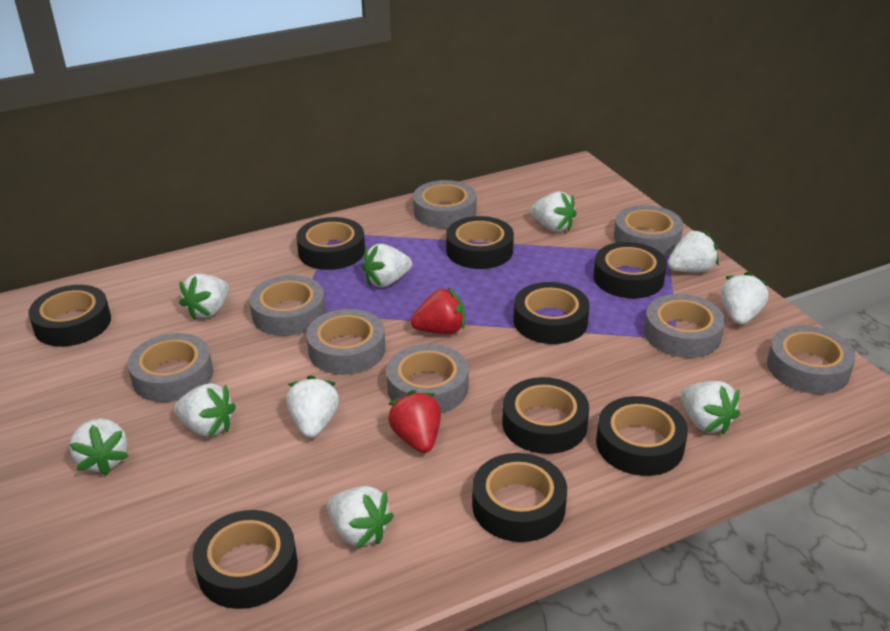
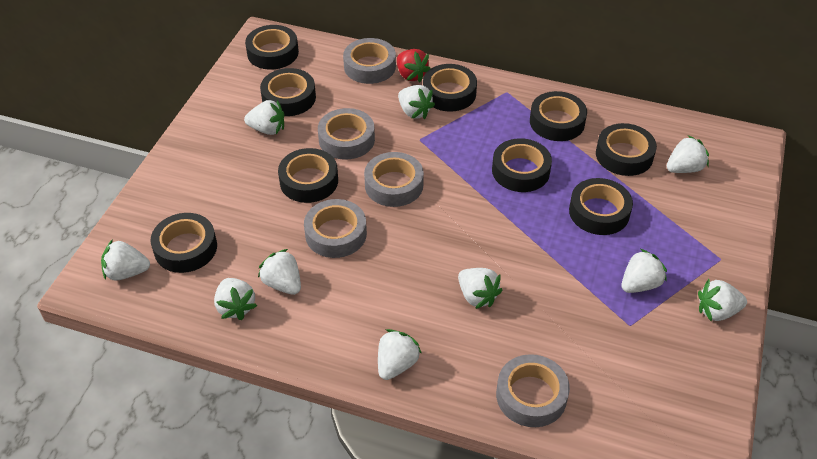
grey tape: [127,333,213,402] [249,275,326,336] [306,309,385,375] [387,344,468,413] [413,180,476,228] [614,205,683,256] [644,294,725,358] [767,325,856,394] = 8 -> [304,199,367,258] [318,108,375,160] [343,38,396,84] [364,152,424,207] [496,354,570,427] = 5
red strawberry: [388,390,441,453] [410,288,465,334] = 2 -> [397,49,431,82] = 1

